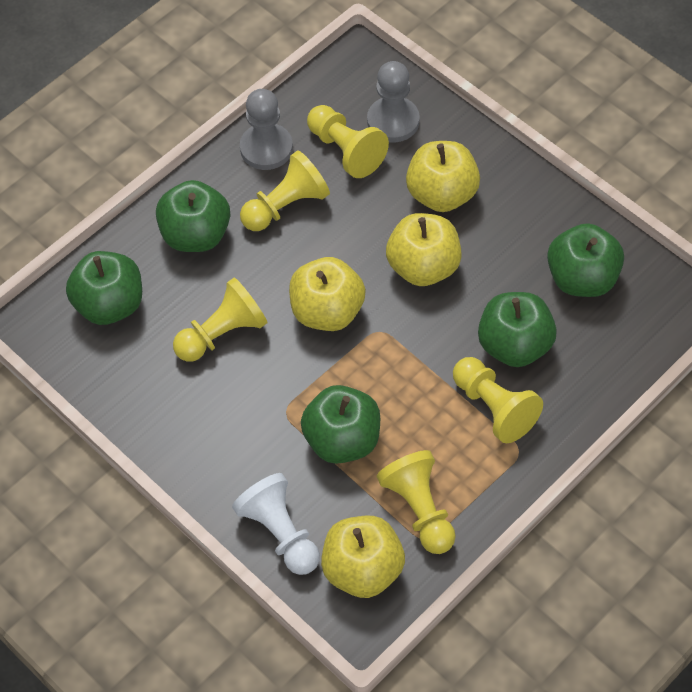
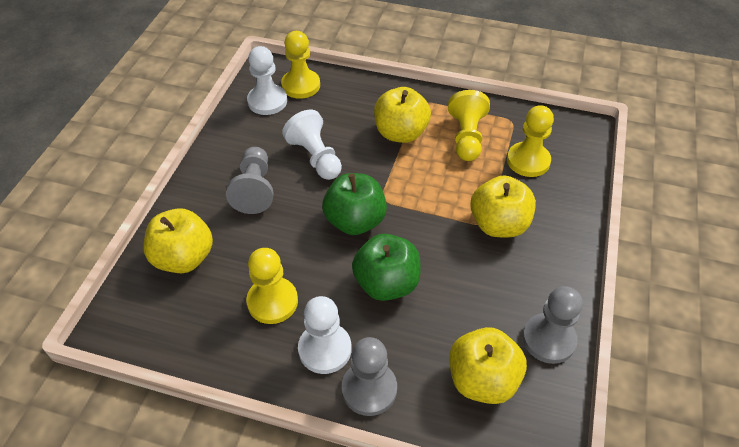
green apple: [66,251,142,325] [156,180,230,252] [301,385,380,464] [478,292,557,367] [547,223,624,297] = 5 -> [322,173,387,235] [352,234,421,301] = 2
grey pawn: [240,89,293,170] [367,61,419,143] = 2 -> [226,147,274,214] [342,337,397,416] [523,286,583,364] = 3
white pawn: [232,473,320,575] = 1 -> [247,46,287,115] [282,110,342,180] [298,296,352,374] = 3
yellow pawn: [173,278,268,362] [240,151,330,231] [307,105,389,178] [377,450,456,554] [453,357,543,443] = 5 -> [246,248,298,324] [281,31,320,99] [448,90,490,161] [507,105,554,177] = 4

